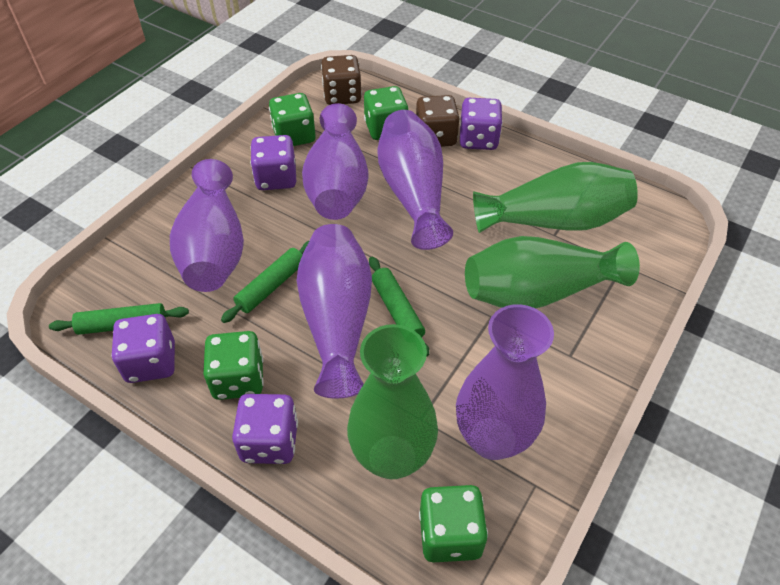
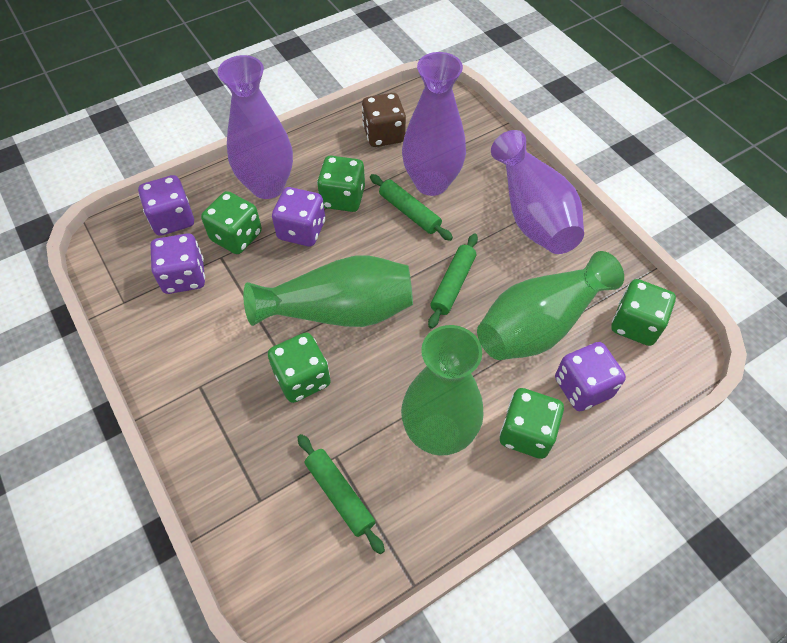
brown dice: [321,55,362,105] [416,95,460,147] = 2 -> [362,93,406,147] = 1
green dice: [203,331,264,400] [269,93,316,146] [364,86,409,140] [419,485,488,562] = 4 -> [201,191,262,254] [268,332,331,403] [317,156,365,212] [500,388,564,459] [612,279,676,346] = 5
purple vase: [170,159,244,292] [296,224,372,399] [302,103,369,220] [378,110,453,250] [456,304,554,460] = 5 -> [218,55,293,199] [402,52,466,196] [491,130,584,254] = 3

